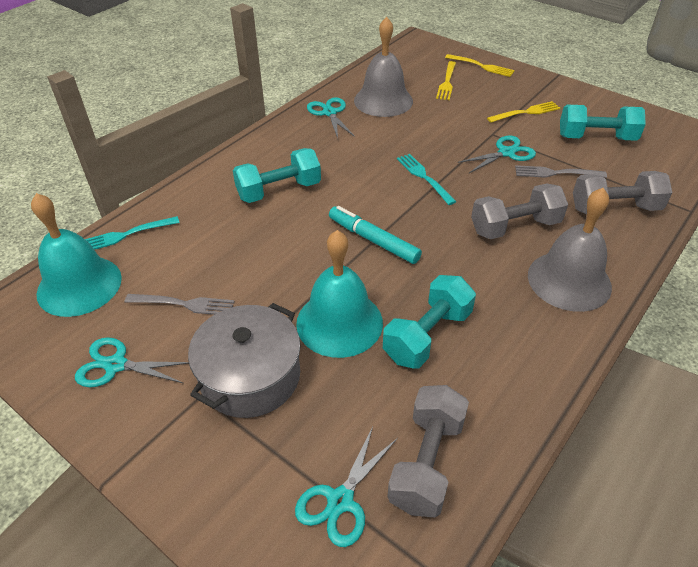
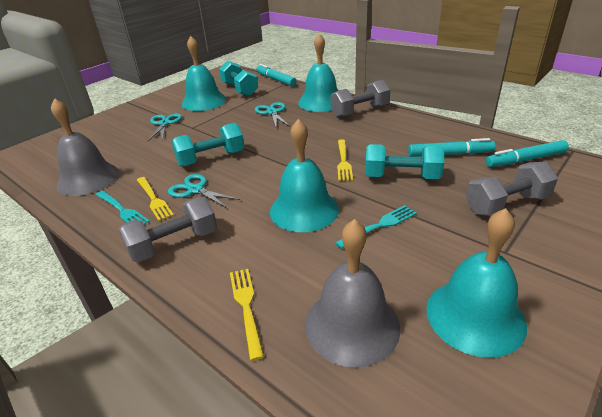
grey fork: [125,294,235,315] [515,165,607,178] = 2 -> none = 0
grey pot: [188,303,301,418] = 1 -> none = 0
turquoise bell: [31,193,122,317] [296,230,383,358] = 2 -> [182,36,226,111] [270,119,339,232] [298,33,338,112] [426,208,527,358] = 4
turquoise marker: [329,206,422,264] = 1 -> [256,64,296,86] [408,138,496,157] [486,140,569,167] = 3
turquoise scissors: [75,337,189,387] [295,427,398,547] [307,97,355,138] [458,135,536,173] = 4 -> [147,114,182,142] [168,174,240,209] [255,102,289,126] = 3

